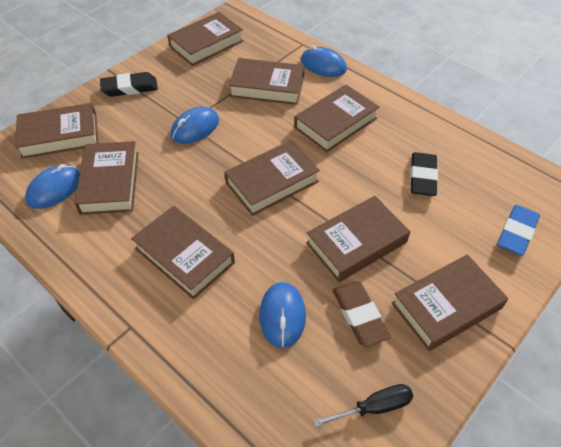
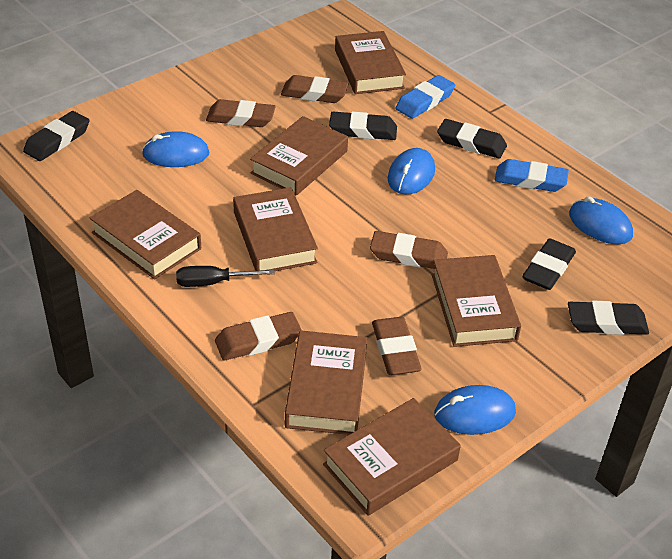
black eraser: [100,72,158,97] [410,152,438,196] = 2 -> [23,111,89,161] [329,112,397,140] [437,119,507,158] [522,238,576,290] [568,301,649,335] = 5
blue eraser: [497,205,540,256] = 1 -> [395,75,455,119] [495,159,569,192] = 2
brown book: [15,103,98,159] [74,141,139,215] [131,206,235,299] [167,12,244,66] [225,140,320,216] [228,58,304,105] [294,85,379,152] [306,196,410,282] [391,254,508,351] = 9 -> [90,190,201,279] [233,187,318,271] [250,116,348,196] [285,330,367,435] [323,398,461,516] [335,31,406,94] [432,255,521,347] = 7
brown eraser: [333,282,390,347] = 1 -> [206,99,276,127] [215,312,302,360] [281,75,348,103] [370,231,448,269] [372,317,422,375] = 5

